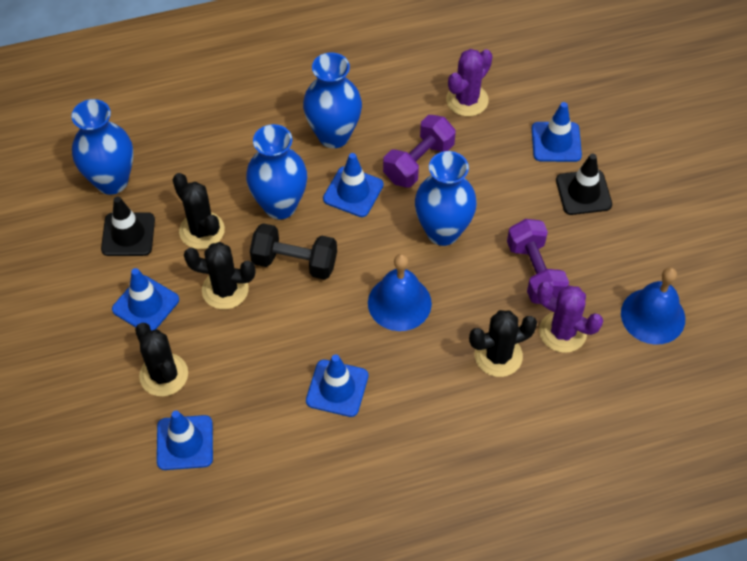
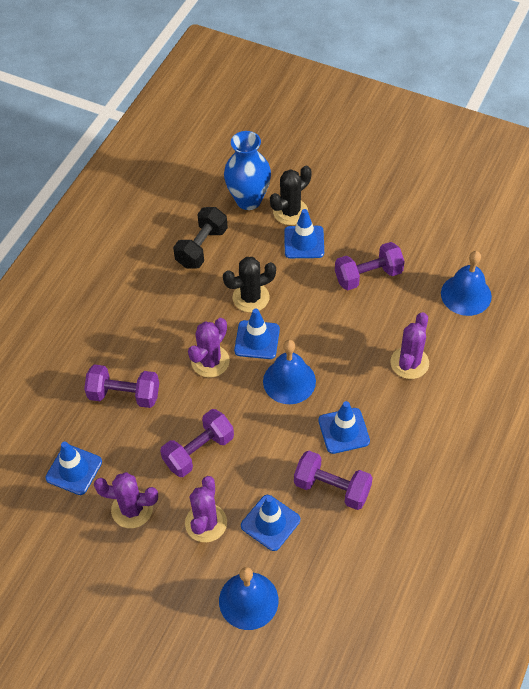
black cactus: [135,323,188,396] [172,173,225,249] [184,242,255,309] [469,310,537,377] = 4 -> [223,257,276,312] [270,166,312,225] = 2
black traffic cone: [101,196,155,256] [556,154,612,215] = 2 -> none = 0
blue bell: [368,254,432,331] [621,267,685,345] = 2 -> [219,567,279,630] [263,340,316,404] [441,251,492,316] = 3
blue vase: [71,99,133,195] [246,124,307,219] [303,52,362,148] [415,151,477,246] = 4 -> [224,131,271,210] = 1
purple cactus: [446,49,493,116] [537,282,603,353] = 2 -> [94,472,158,528] [185,476,227,542] [188,318,230,378] [390,312,429,379] = 4
purple dumbbell: [383,115,456,188] [507,219,569,304] = 2 -> [84,364,159,408] [160,409,234,477] [294,451,373,510] [335,242,405,290] = 4

